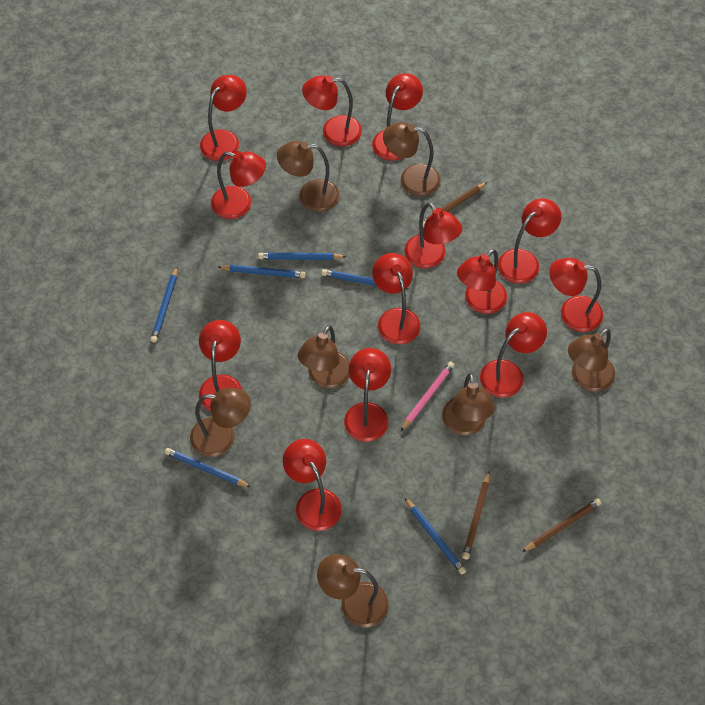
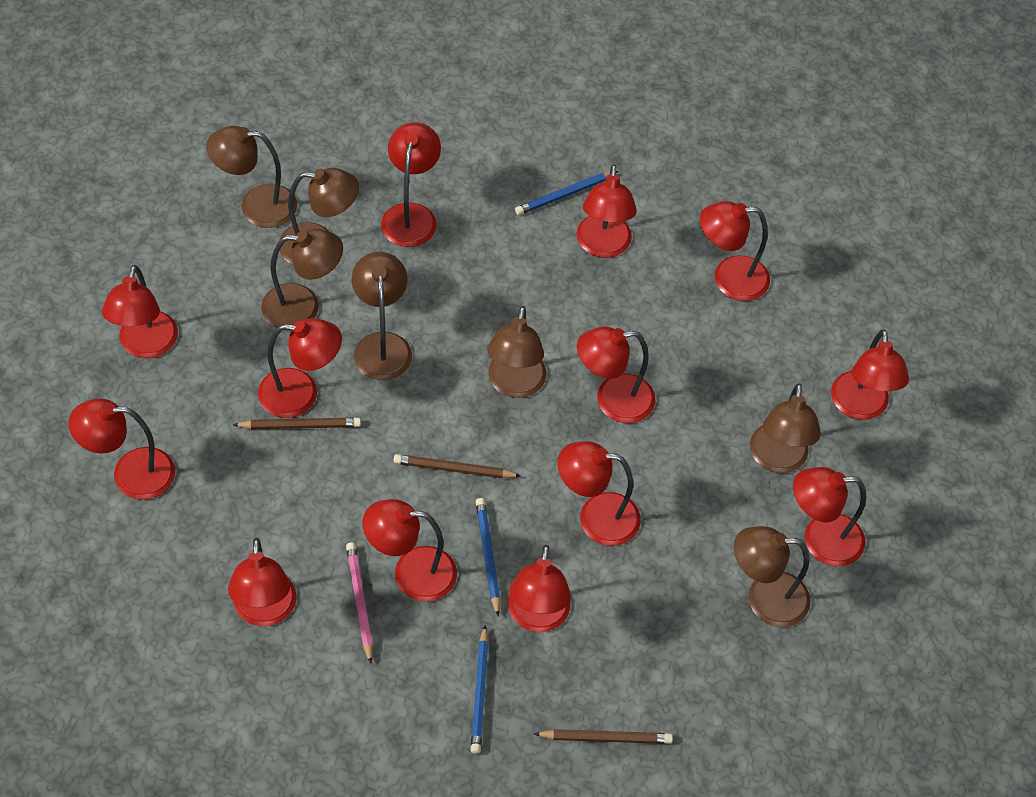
blue pencil: [150,266,177,343] [165,448,251,487] [218,265,306,278] [258,253,346,260] [321,269,409,289] [404,497,466,575] = 6 -> [471,625,489,754] [476,498,500,617] [515,171,618,215] = 3

